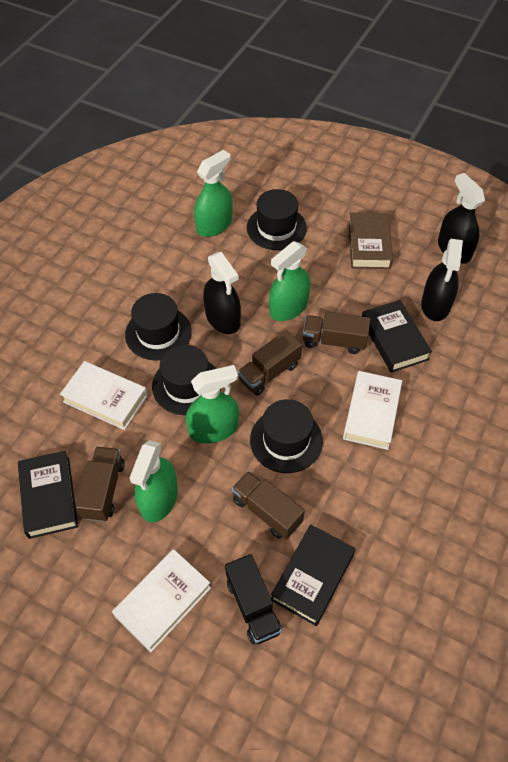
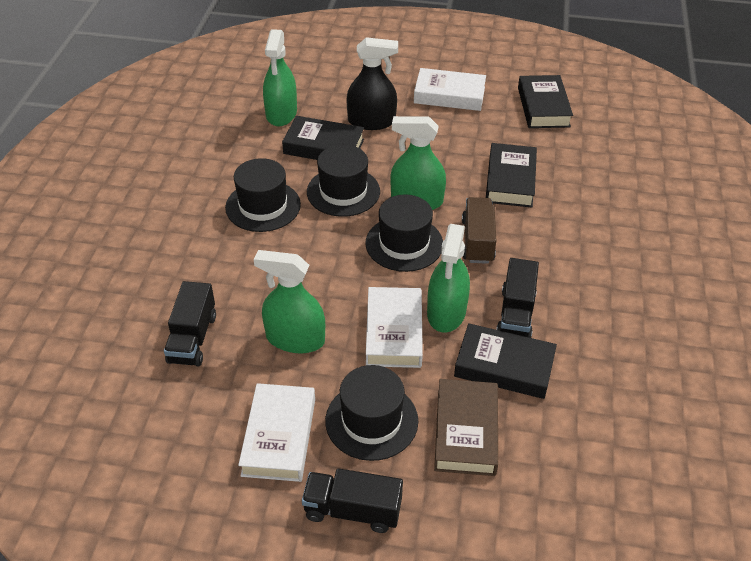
black book: [18,451,78,539] [271,524,355,626] [362,300,432,372] = 3 -> [282,116,364,160] [454,323,557,399] [486,143,537,208] [518,75,573,128] = 4
black spray bottle: [203,252,241,334] [421,239,463,321] [438,173,485,264] = 3 -> [347,37,398,130] = 1
black truck: [225,554,282,644] = 1 -> [164,281,216,366] [302,468,403,533] [496,258,539,338] = 3
brown truck: [76,447,125,522] [232,471,305,539] [238,330,302,396] [303,312,370,354] = 4 -> [462,197,496,264] = 1

